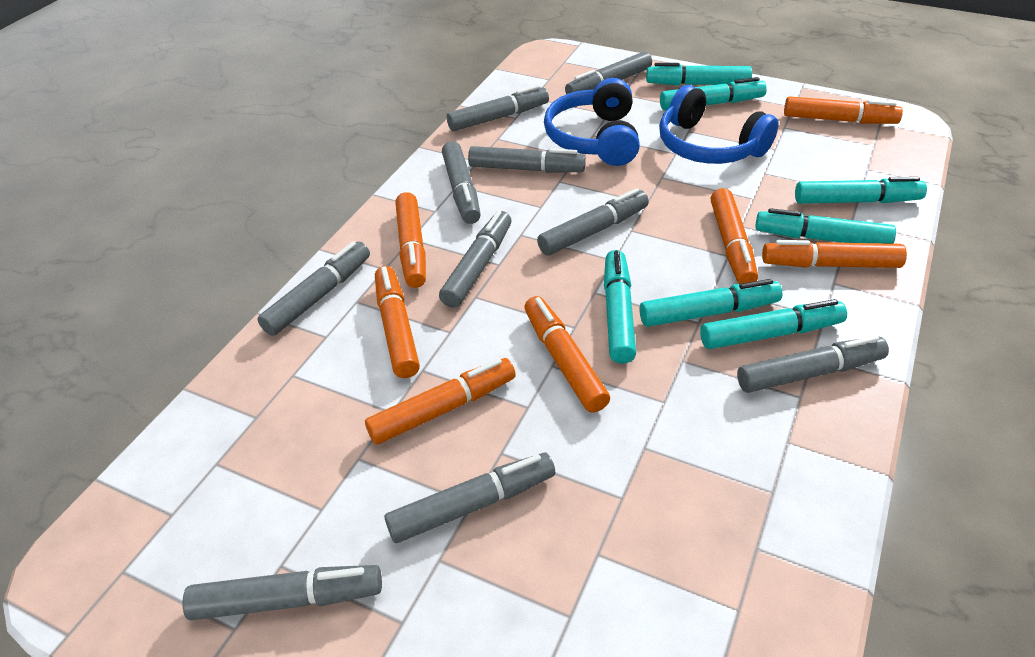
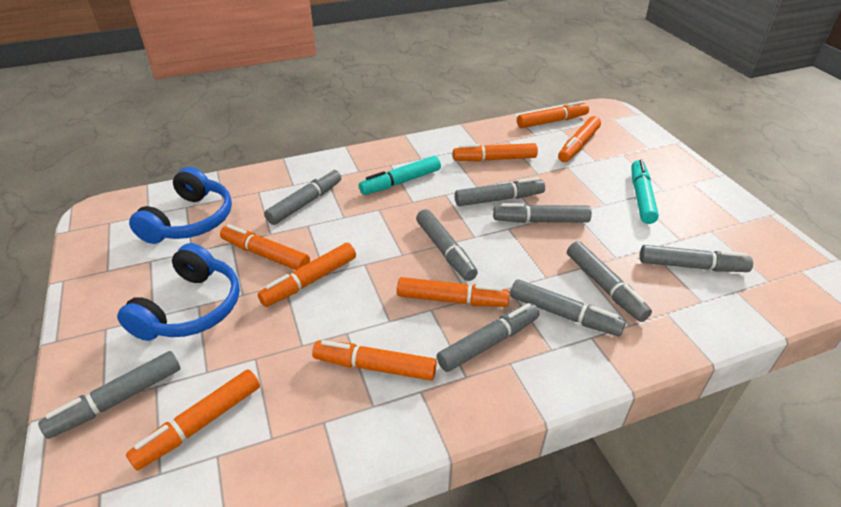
grey marker: [182,565,382,620] [257,241,370,336] [384,453,555,543] [439,211,512,308] [442,141,481,224] [447,85,549,131] [468,146,586,173] [537,188,649,255] [565,51,652,94] [737,335,889,393] = 10 -> [38,351,180,439] [264,169,341,225] [416,209,478,281] [437,303,539,372] [455,177,545,206] [493,203,592,223] [510,279,626,336] [567,241,652,322] [640,245,753,272] = 9
orange marker: [365,358,516,445] [375,266,420,378] [395,192,426,288] [524,296,610,413] [711,188,758,284] [762,240,907,268] [784,96,903,124] = 7 -> [126,369,260,470] [220,224,310,270] [258,243,356,307] [312,340,437,381] [397,277,510,307] [453,143,538,161] [517,101,589,128] [558,116,601,162] = 8
turquoise marker: [604,250,636,364] [640,279,782,327] [646,63,752,86] [660,77,767,111] [700,299,847,349] [755,208,896,244] [795,177,927,204] = 7 -> [359,156,441,195] [631,160,659,224] = 2

